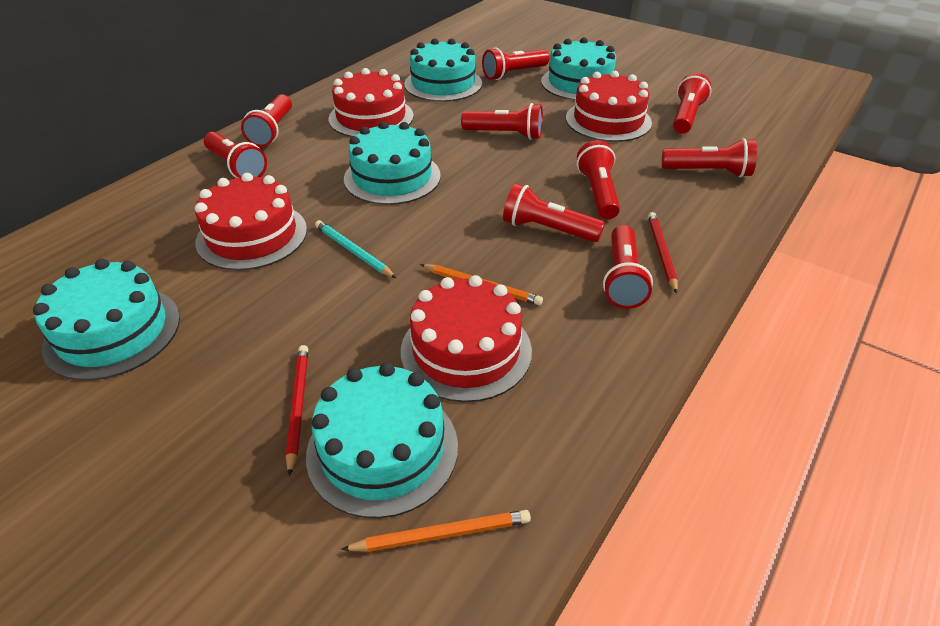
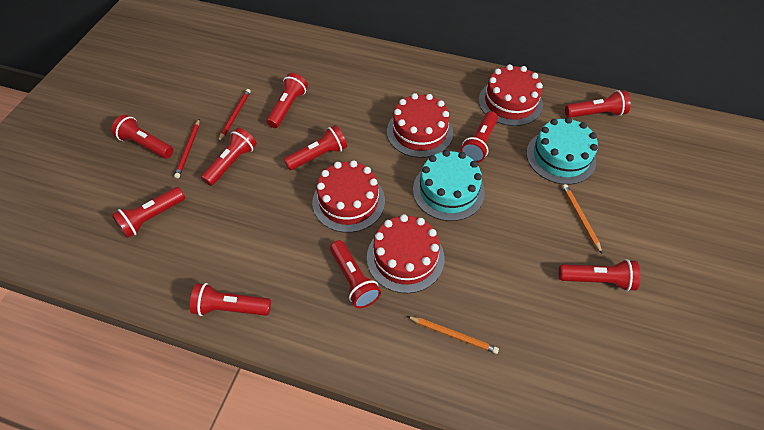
red flashlight: [204,132,267,178] [241,94,292,147] [461,103,543,140] [482,48,550,80] [503,183,605,242] [577,140,620,219] [603,225,653,309] [662,138,757,177] [673,73,711,134] = 9 -> [111,115,173,159] [111,187,185,238] [190,283,271,316] [201,128,257,186] [266,73,308,128] [284,125,347,170] [330,240,381,308] [461,111,498,163] [559,259,641,291] [565,90,631,118] = 10
turquoise cake: [33,259,180,381] [306,363,458,518] [344,121,441,205] [404,38,482,102] [541,37,616,100] = 5 -> [413,150,485,221] [526,117,598,185] = 2
turquoise pencil: [315,220,396,278] = 1 -> none = 0

